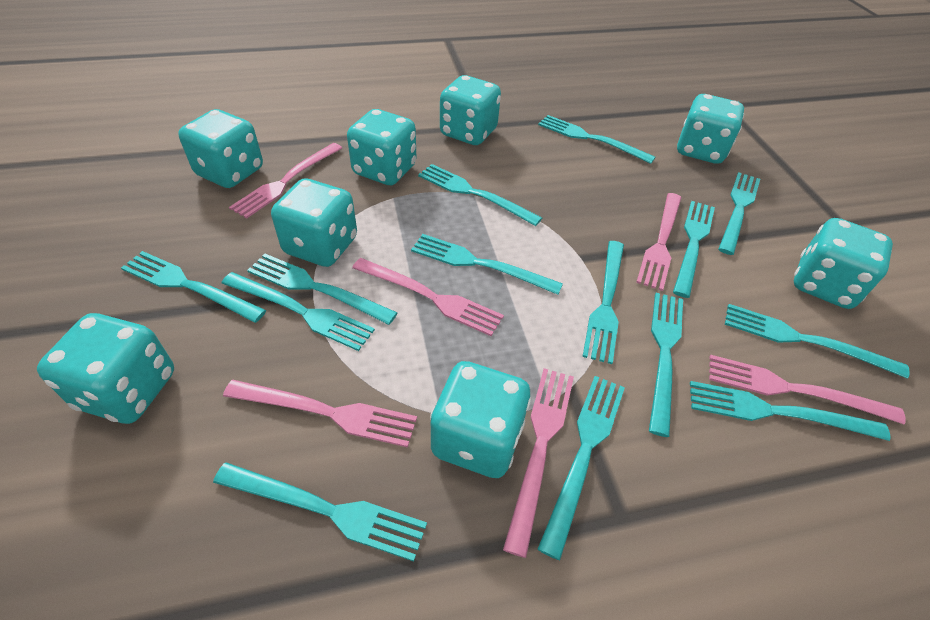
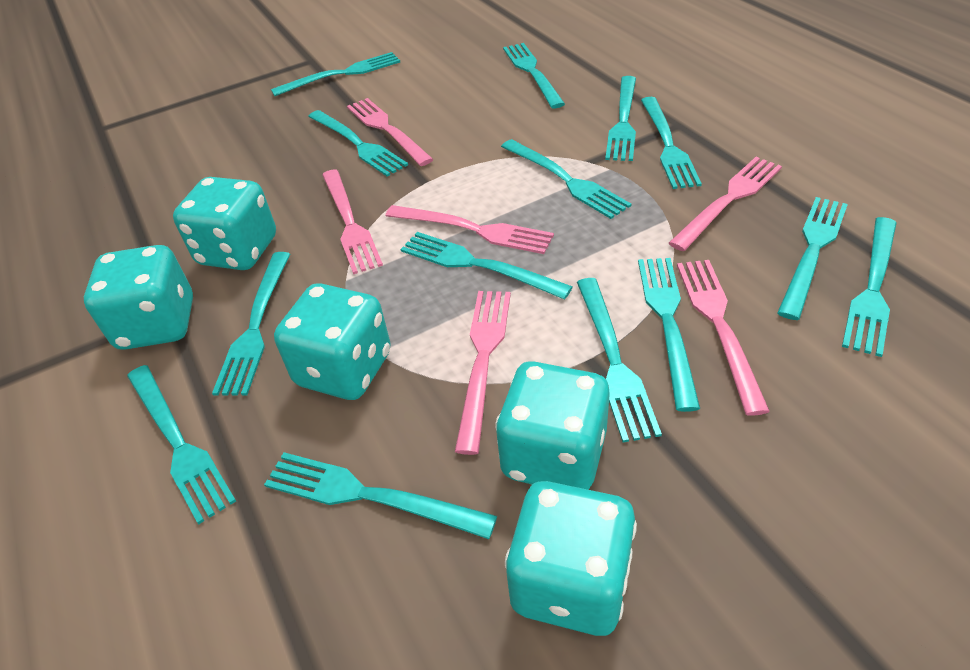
turquoise dice: [37,313,174,424] [178,109,263,188] [271,179,357,267] [347,109,416,185] [430,361,531,478] [440,75,501,145] [677,94,744,164] [794,218,893,309] = 8 -> [84,245,193,350] [173,177,276,270] [274,283,391,400] [495,361,610,490] [505,481,637,636] = 5

